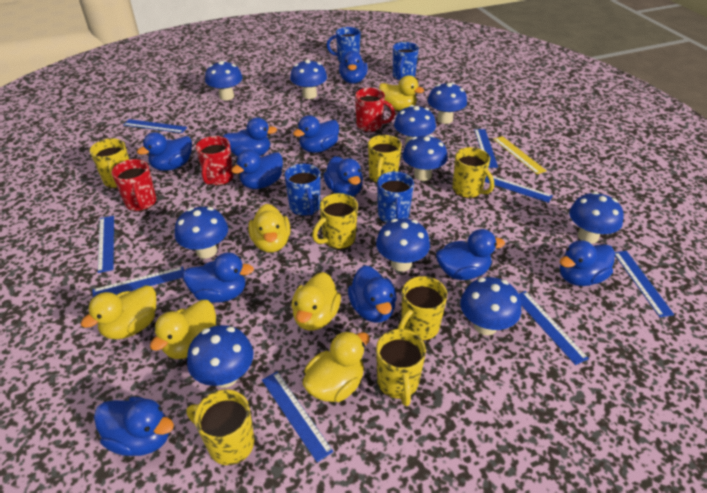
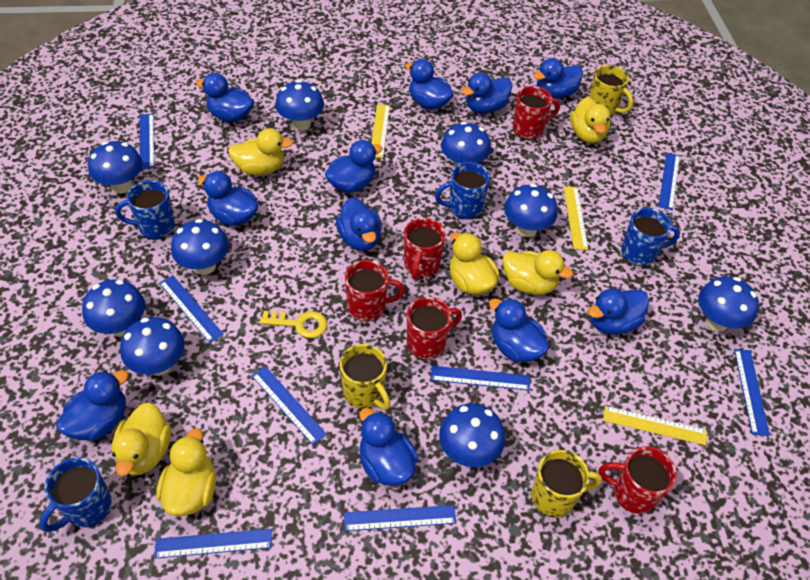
blue mushroom: [175,207,228,259] [187,325,253,388] [205,61,243,100] [290,60,327,99] [376,218,430,271] [394,105,436,145] [402,135,448,181] [428,82,467,124] [460,277,521,335] [569,192,624,244] = 10 -> [82,279,145,337] [88,141,143,194] [120,317,185,376] [171,219,229,275] [275,80,324,131] [439,403,505,467] [441,122,491,167] [504,184,558,237] [698,276,759,332] = 9
red mug: [112,159,156,211] [196,136,234,186] [355,88,395,132] = 3 -> [345,260,405,322] [404,218,446,280] [407,297,462,360] [513,86,560,140] [599,446,677,514] = 5
yellow key: none = 0 -> [260,311,327,338] = 1
yellow mug: [90,138,129,189] [187,389,254,465] [312,193,358,249] [368,135,402,183] [376,329,426,406] [398,276,447,341] [452,147,494,198] = 7 -> [340,344,391,410] [531,450,602,517] [589,65,633,117] = 3
yellow ruler: [493,136,547,174] = 1 -> [372,104,390,158] [564,187,588,250] [603,406,707,446] = 3

